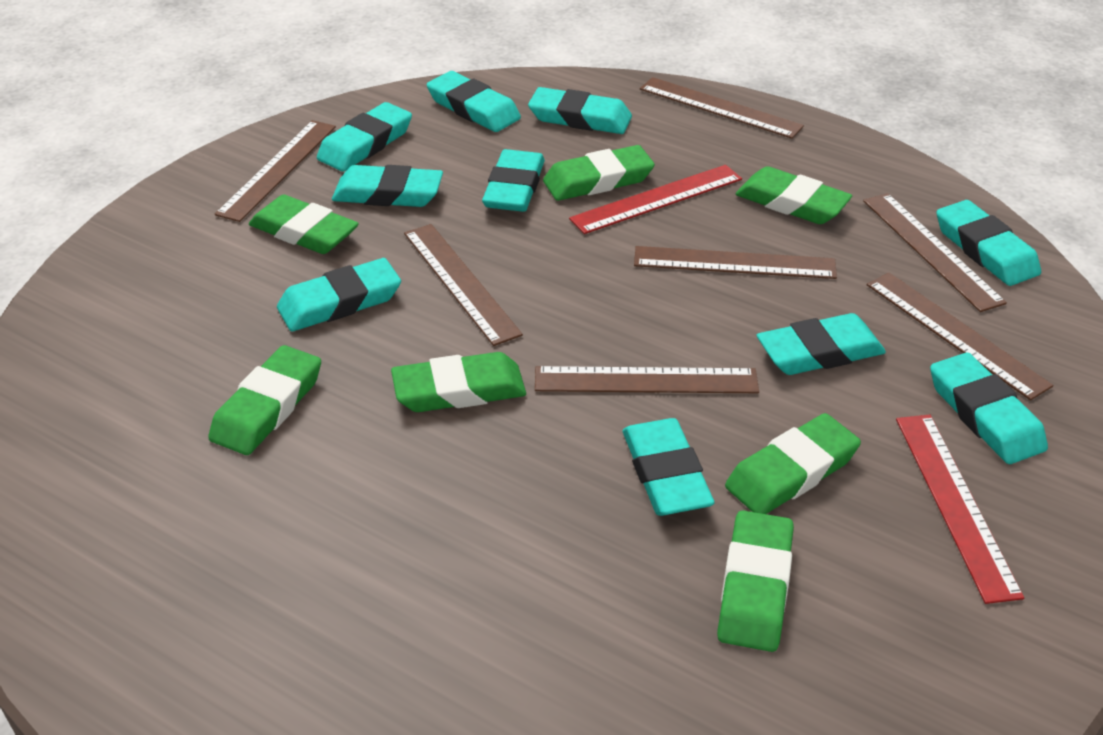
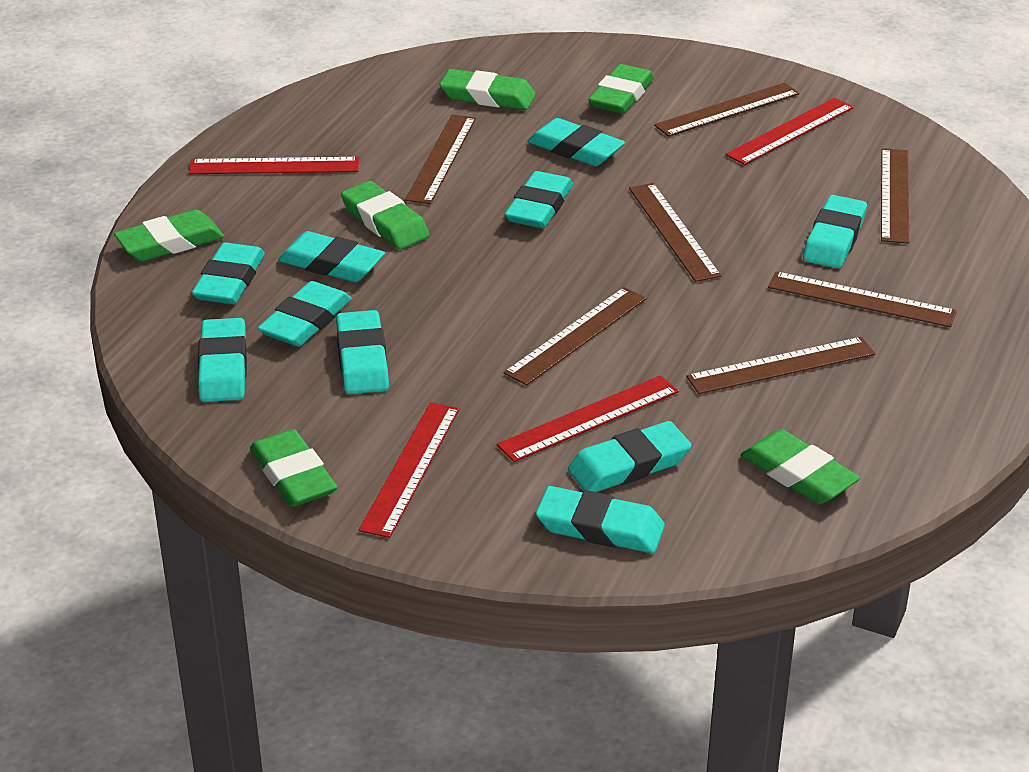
green eraser: [208,345,321,455] [249,195,359,254] [391,352,526,412] [543,145,655,201] [717,510,794,652] [725,413,861,514] [736,166,852,224] = 7 -> [114,210,224,261] [250,429,337,507] [341,181,430,249] [440,69,536,110] [588,64,654,114] [741,429,860,504] = 6
red ruler: [569,165,742,234] [896,415,1024,604] = 2 -> [188,157,359,174] [359,402,459,538] [497,375,679,462] [725,98,854,165] = 4

